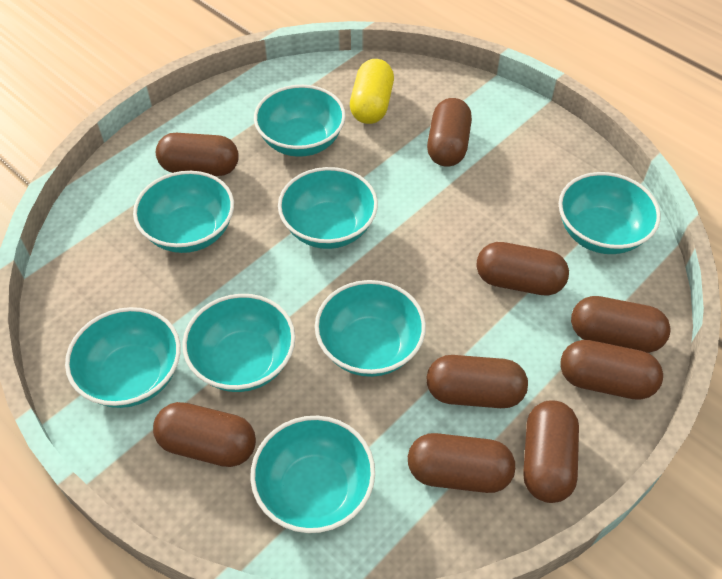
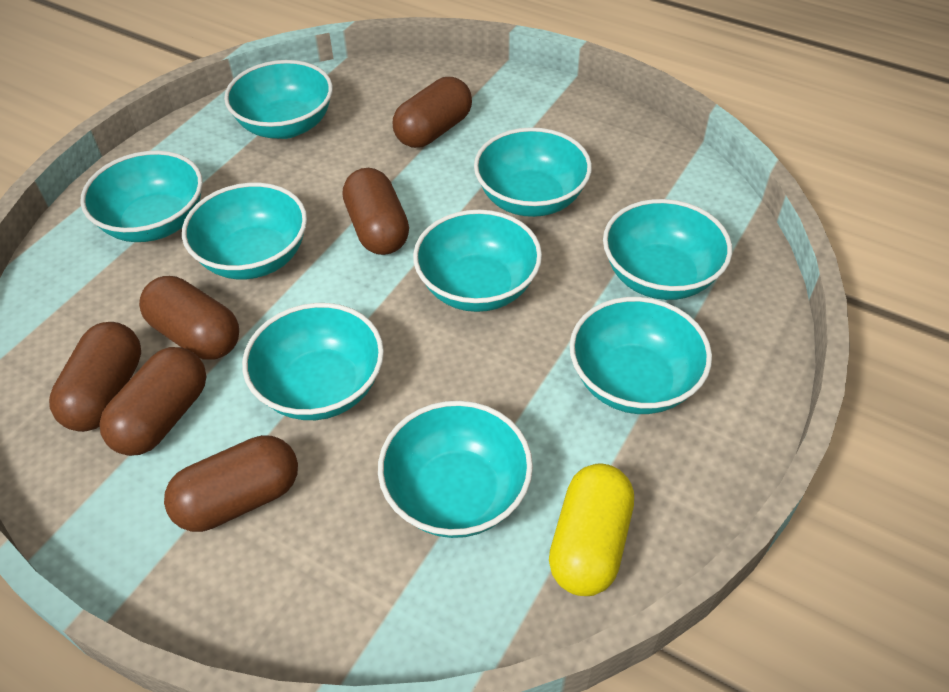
brown capsule: [153,402,256,467] [156,133,239,176] [408,433,515,493] [426,355,528,408] [427,98,472,167] [477,242,569,296] [523,400,579,503] [560,340,663,400] [571,296,671,353] = 9 -> [49,322,141,432] [99,347,206,456] [139,276,239,360] [164,435,298,532] [343,168,409,255] [393,77,472,148] = 6
turquoise bowl: [65,307,181,408] [133,171,234,253] [182,294,295,392] [250,416,375,533] [254,85,346,157] [278,167,378,249] [315,280,426,377] [559,172,661,254] = 8 -> [80,151,203,242] [182,183,307,279] [224,60,333,139] [242,303,384,420] [378,401,533,538] [413,210,542,312] [474,127,592,217] [570,297,712,414] [603,199,732,300] = 9

